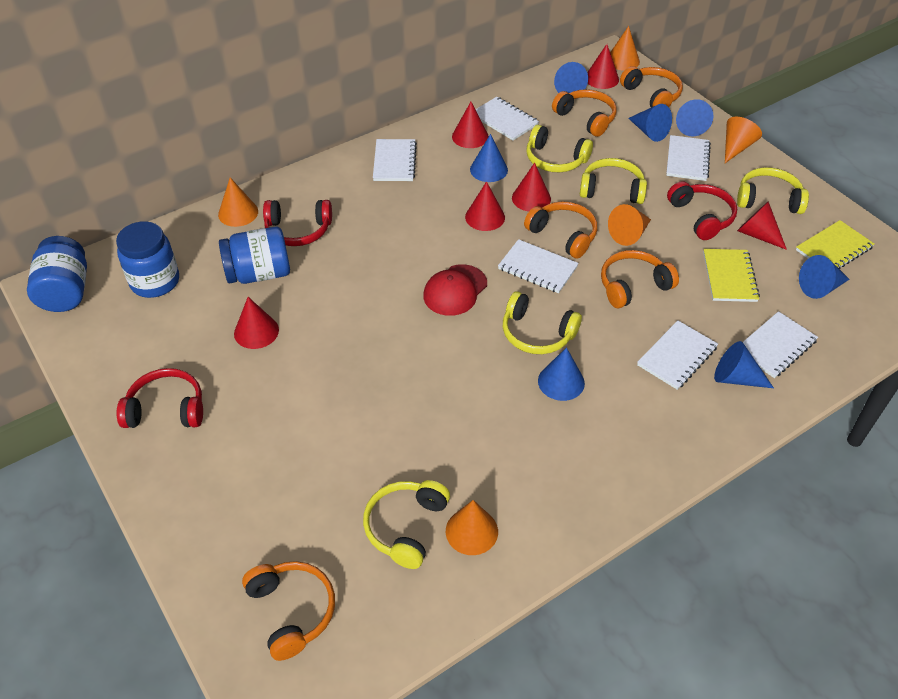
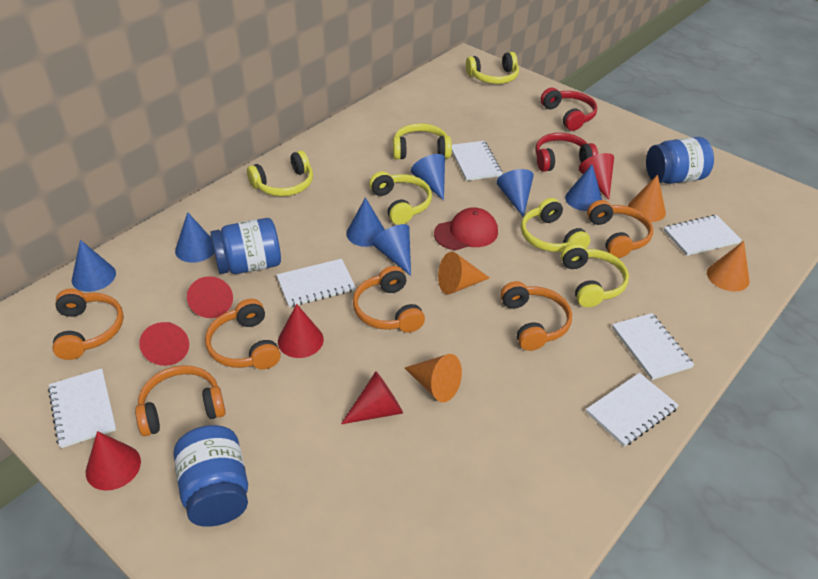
orange cone: [218,177,258,227] [446,500,498,555] [608,204,651,246] [610,26,640,71] [725,117,762,163] = 5 -> [405,354,462,402] [438,252,490,295] [628,174,666,222] [707,241,749,292] = 4
orange headphones: [242,561,335,661] [524,201,597,259] [552,89,617,137] [601,250,679,308] [620,66,683,107] = 5 -> [52,289,124,360] [135,365,226,436] [205,299,281,369] [353,266,425,333] [500,281,572,351] [587,200,653,258] = 6
red headphones: [116,368,203,428] [263,200,332,246] [667,181,737,240] = 3 -> [535,133,598,172] [540,88,597,131] = 2
yellow headphones: [363,480,450,569] [503,291,582,354] [527,125,593,172] [580,158,647,204] [737,167,809,214] = 5 -> [247,150,313,196] [369,171,432,225] [393,123,452,160] [466,52,519,84] [521,198,590,252] [561,243,629,307] = 6
yellow notebook: [703,249,760,302] [796,220,874,269] = 2 -> none = 0

